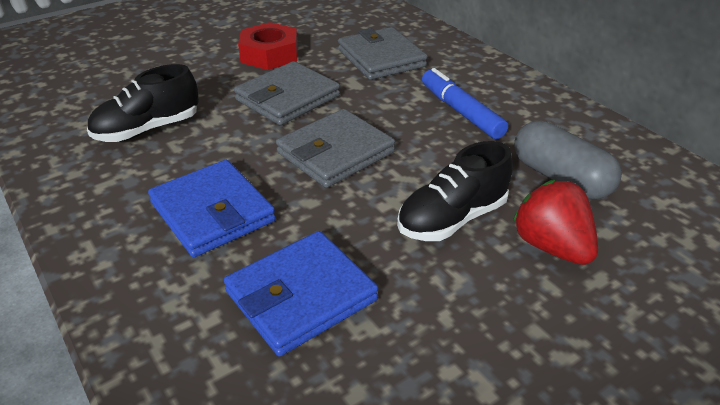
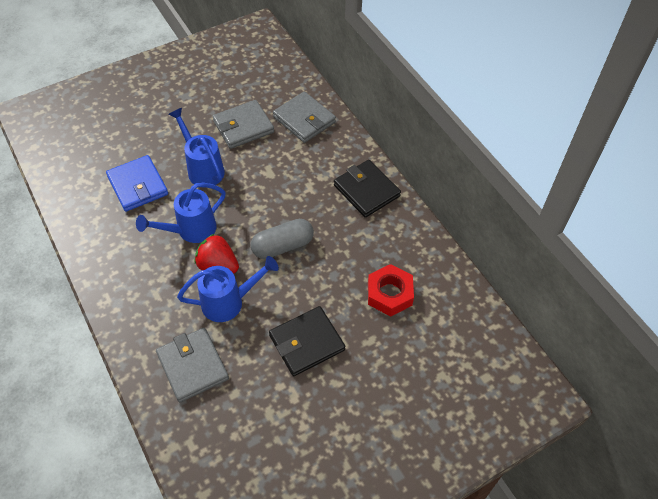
black shoe: [87,64,199,142] [397,141,513,241] = 2 -> none = 0
black wallet: none = 0 -> [269,306,345,376] [334,160,401,218] = 2
blue marker: [422,68,508,139] = 1 -> none = 0
blue wallet: [148,160,276,257] [224,231,378,357] = 2 -> [106,155,168,212] = 1
blue watering can: none = 0 -> [136,183,226,243] [169,108,225,188] [177,256,279,322] = 3

